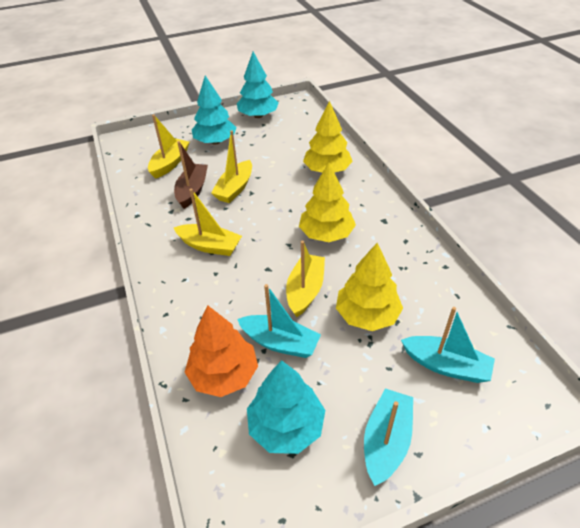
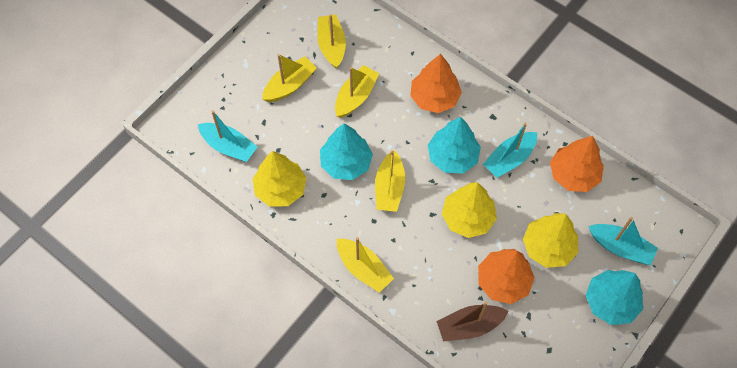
orange tree: [185,305,258,397] = 1 -> [410,54,462,113] [478,249,535,304] [550,136,604,192] = 3
yellow boat: [148,114,189,179] [174,189,242,256] [211,130,252,203] [286,241,325,317] = 4 -> [262,54,317,102] [317,14,346,69] [335,65,379,118] [337,237,394,293] [375,150,405,212] = 5

